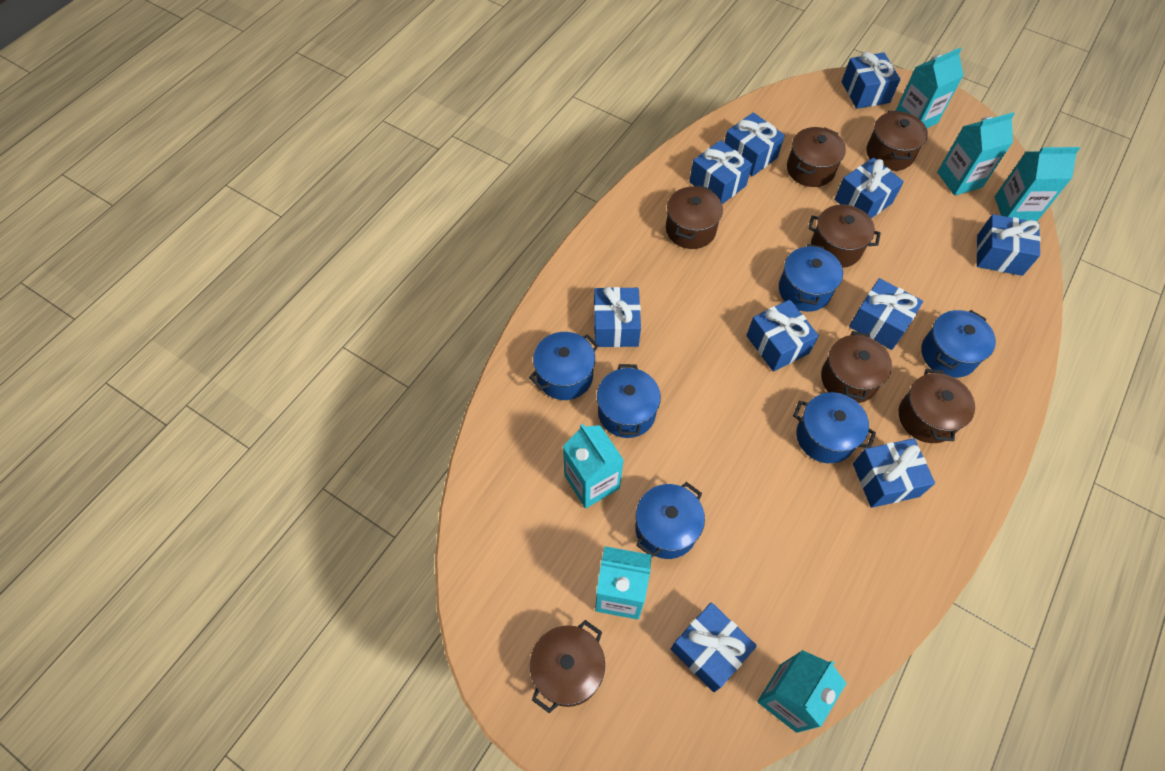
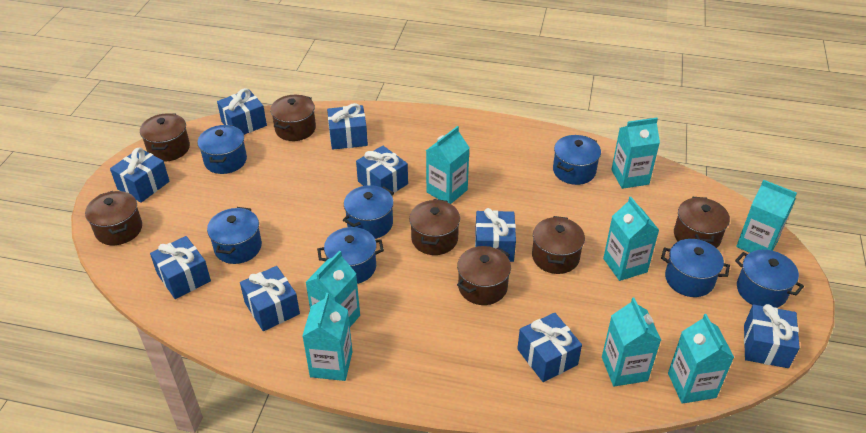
blue gift: [594,286,641,347] [671,602,757,692] [689,140,752,204] [724,112,785,176] [746,299,819,372] [834,158,904,218] [842,52,901,109] [849,278,923,350] [853,438,935,508] [976,214,1041,276] = 10 -> [110,148,170,203] [150,236,211,299] [217,88,267,135] [240,266,300,331] [327,103,368,150] [356,146,408,193] [475,208,516,262] [517,313,582,382] [744,304,800,368] = 9
blue pot: [529,332,599,400] [597,364,661,438] [635,482,705,559] [779,244,843,312] [793,392,876,463] [921,310,996,378] = 6 -> [198,125,247,174] [207,207,262,264] [317,227,384,284] [343,185,394,239] [553,135,601,185] [661,239,730,297] [735,250,804,308] = 7
turquoise carton: [563,424,624,508] [595,546,652,620] [757,650,847,733] [896,47,964,128] [937,112,1015,196] [995,147,1080,222] = 6 -> [302,293,353,381] [305,251,360,327] [426,126,469,204] [602,298,661,387] [603,197,659,281] [611,118,660,189] [668,314,734,404] [736,180,797,253] = 8

